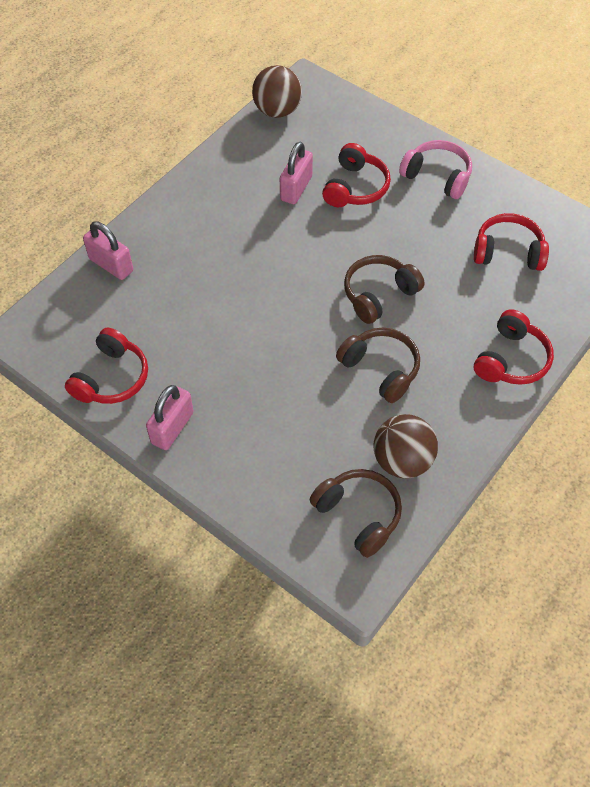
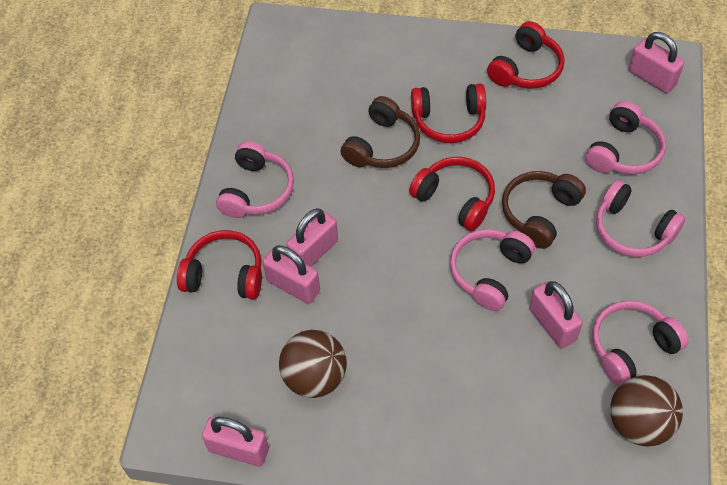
brown headphones: [310,469,402,558] [336,328,420,403] [344,255,424,324] = 3 -> [340,96,420,168] [502,171,586,249] = 2
pink headphones: [399,140,472,199] = 1 -> [216,141,294,218] [450,229,535,311] [585,101,666,174] [592,301,689,386] [596,180,685,257] = 5
pink padlock: [83,221,133,280] [146,385,194,450] [280,142,313,204] = 3 -> [202,417,269,467] [263,245,320,304] [286,208,338,266] [529,281,583,349] [628,32,684,93] = 5

